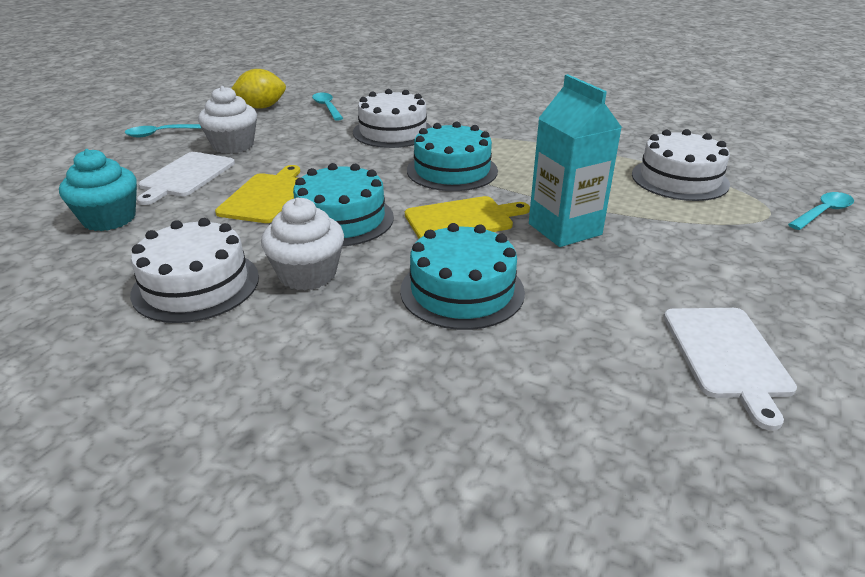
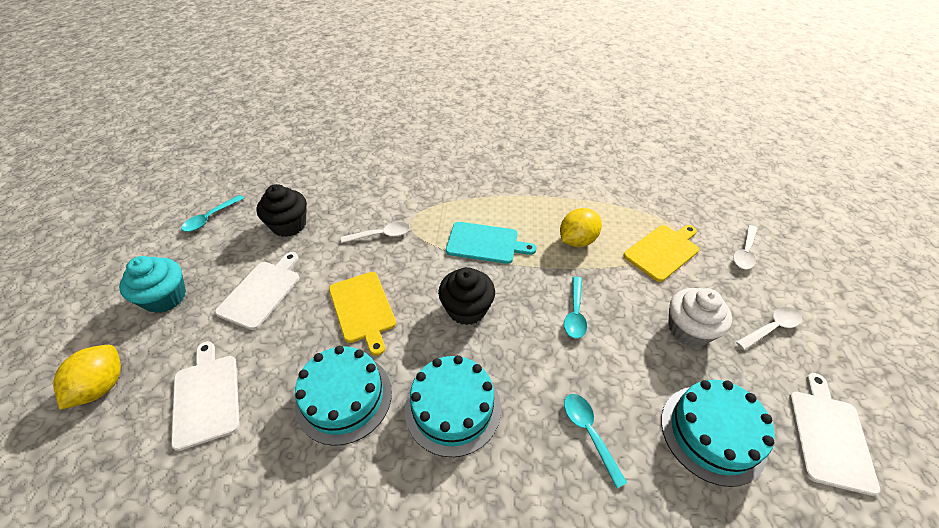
black cupcake: none = 0 -> [256,184,307,237] [438,267,495,325] = 2
turquoise carton: [529,74,622,247] = 1 -> none = 0
turquoise cutting board: none = 0 -> [446,222,536,264] = 1
white cake: [130,218,259,323] [353,89,432,148] [632,129,730,201] = 3 -> none = 0
white cupcake: [198,86,257,154] [261,198,344,291] = 2 -> [668,288,732,347] = 1
white cutting board: [137,152,235,205] [664,308,797,430] = 2 -> [171,341,240,451] [215,252,300,330] [789,373,880,496] = 3
white spoon: none = 0 -> [341,222,410,243] [733,225,757,269] [736,307,802,350] = 3
yellow lemon: [231,69,286,109] = 1 -> [53,345,121,410] [560,208,602,247] = 2

